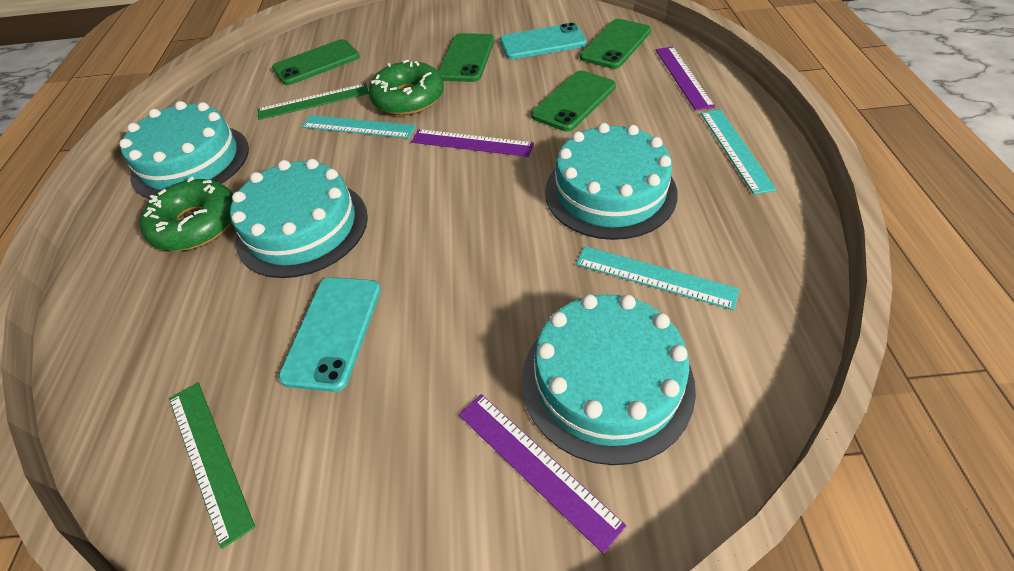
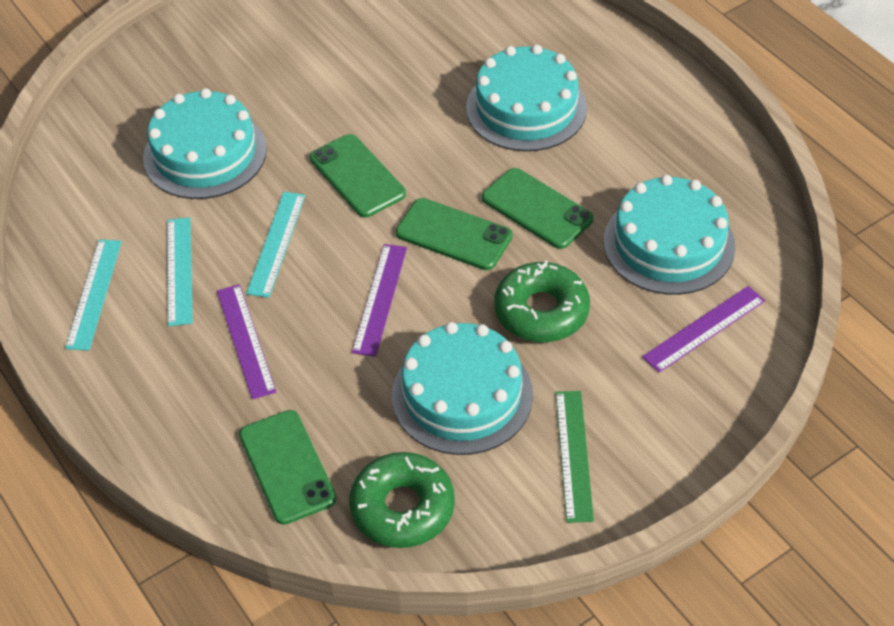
green ruler: [169,382,255,549] [257,83,369,120] = 2 -> [556,391,594,523] = 1
turquoise phone: [278,277,381,392] [500,23,587,59] = 2 -> none = 0

